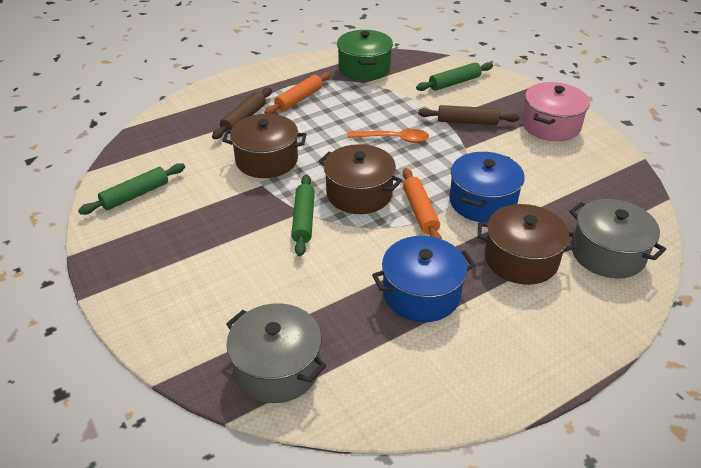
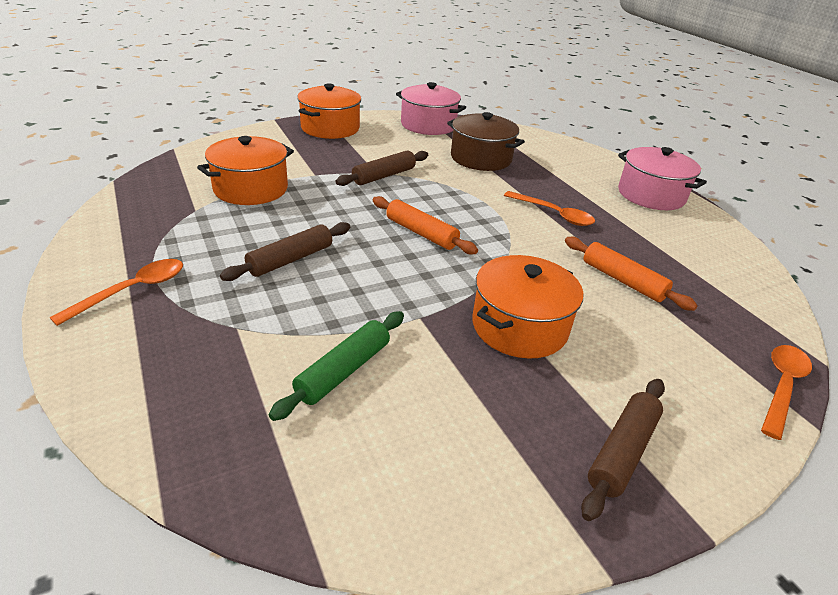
blue pot: [372,236,475,322] [449,152,525,223] = 2 -> none = 0
brown pot: [222,114,306,178] [319,144,402,214] [477,204,578,285] = 3 -> [447,112,525,171] = 1
brown rolling pin: [212,88,272,139] [418,105,520,125] = 2 -> [220,222,350,281] [335,151,428,186] [581,379,665,521] = 3
green pot: [337,30,393,81] = 1 -> none = 0
green rolling pin: [78,163,185,215] [291,174,315,256] [416,62,493,91] = 3 -> [269,311,404,421] = 1
grey pot: [226,303,326,403] [569,199,666,279] = 2 -> none = 0
orange pot: none = 0 -> [197,136,294,205] [297,84,361,139] [472,255,583,359] = 3
orange spoon: [348,129,429,143] = 1 -> [50,259,183,326] [504,191,595,226] [761,345,812,440] = 3
pink pot: [522,82,590,141] = 1 -> [396,82,466,135] [618,147,707,210] = 2

